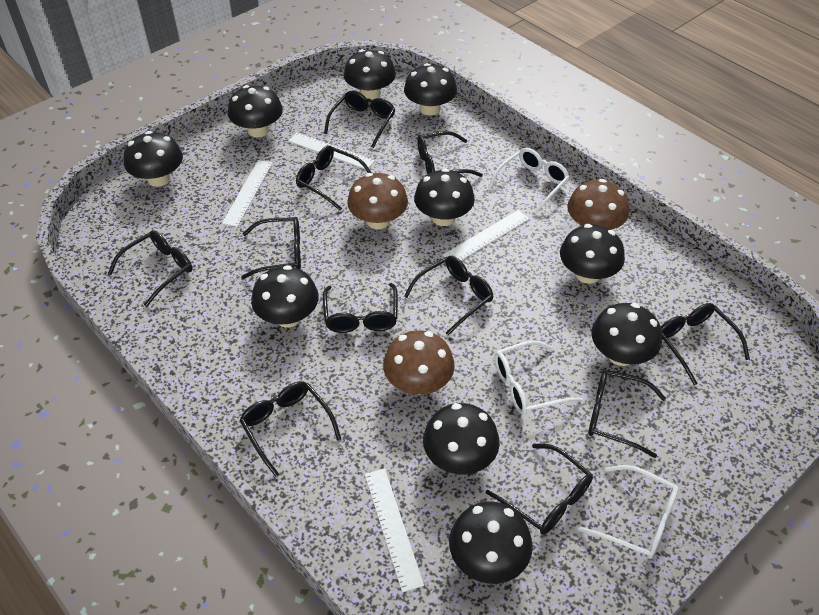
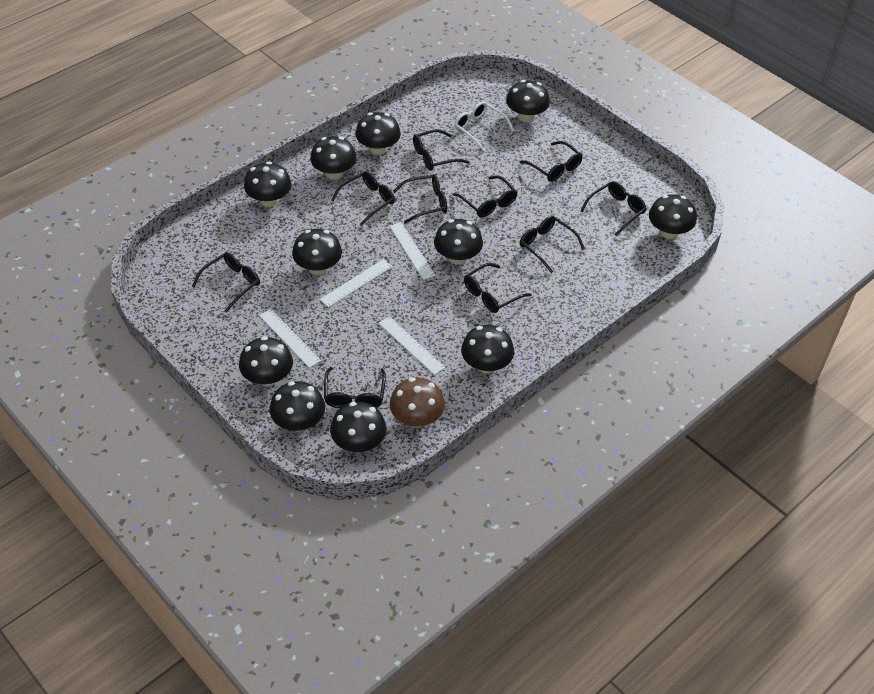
black glasses: [108,230,192,307] [239,381,341,477] [241,217,301,279] [296,145,371,210] [323,283,398,333] [324,91,395,148] [404,256,494,335] [417,131,483,177] [486,444,593,534] [588,370,666,458] [661,303,750,385] = 11 -> [192,252,260,313] [324,367,386,408] [331,171,395,226] [393,174,447,224] [413,129,469,171] [453,175,517,217] [464,263,531,313] [520,141,583,182] [520,216,585,273] [580,181,647,236] = 10
black mushroom: [124,131,183,187] [228,85,283,137] [251,265,319,327] [344,49,396,100] [404,63,457,116] [414,168,475,226] [423,403,500,475] [449,501,533,584] [560,224,625,284] [591,303,662,366] = 10 -> [239,336,293,386] [244,161,291,207] [270,381,325,431] [292,229,342,275] [310,136,357,180] [330,402,386,452] [356,112,401,155] [434,219,483,265] [461,325,514,373] [506,80,550,122] [649,194,697,239] = 11
brown mushroom: [347,173,408,229] [383,330,455,395] [567,179,629,230] = 3 -> [390,378,445,427] = 1
white glasses: [488,148,570,214] [495,340,583,415] [578,465,679,559] = 3 -> [454,101,514,151] = 1

